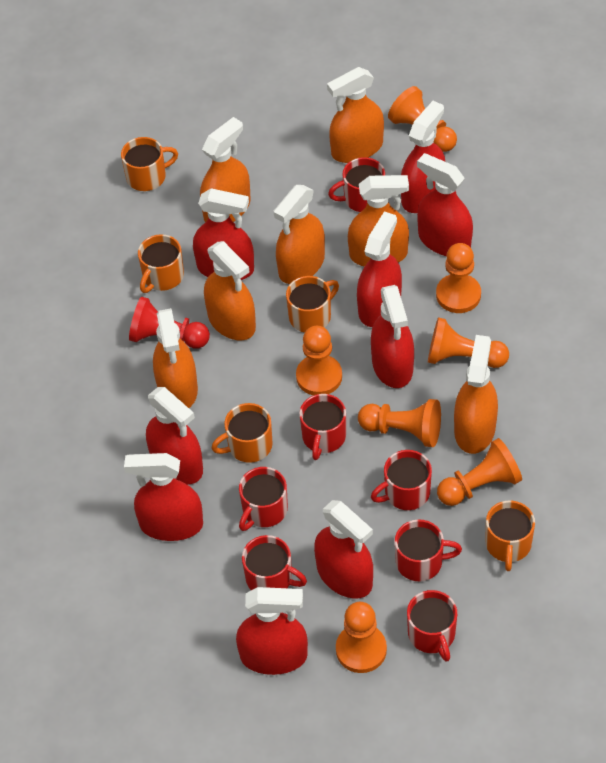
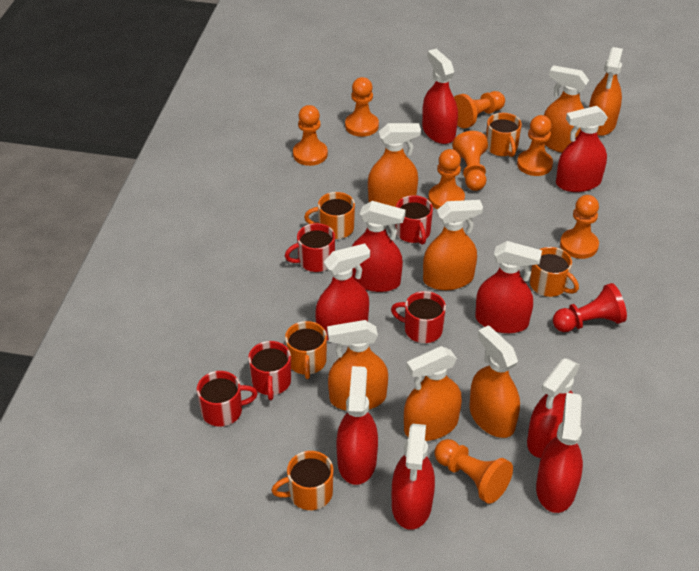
orange pawn: [296,326,342,395] [336,602,387,673] [358,399,441,447] [388,86,457,152] [428,317,509,368] [436,243,481,313] [437,438,522,506] = 7 -> [293,105,328,166] [345,77,379,137] [428,149,465,209] [434,439,513,504] [452,131,488,191] [454,91,505,128] [517,115,553,176] [560,195,599,259] = 8
red mug: [239,467,288,531] [242,535,307,590] [299,394,346,460] [328,157,385,212] [371,450,432,510] [395,520,462,581] [407,590,457,662] = 7 -> [197,371,258,427] [248,341,291,400] [285,223,335,272] [391,291,446,343] [396,195,433,244] = 5

